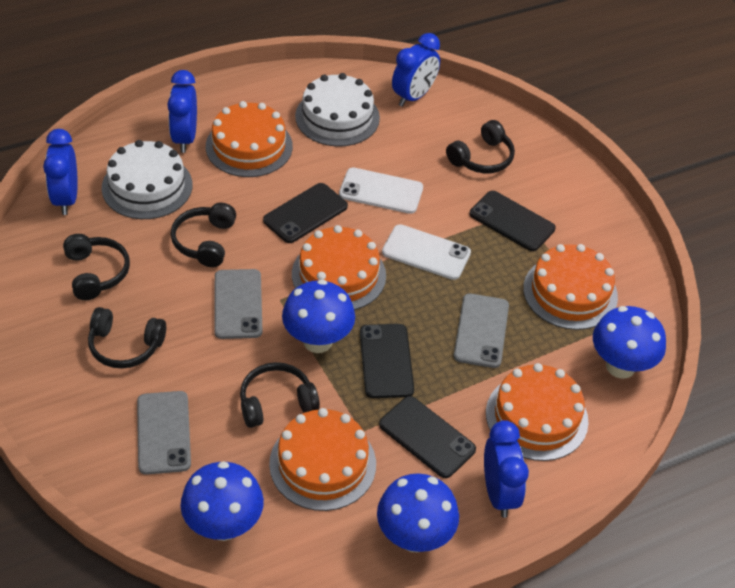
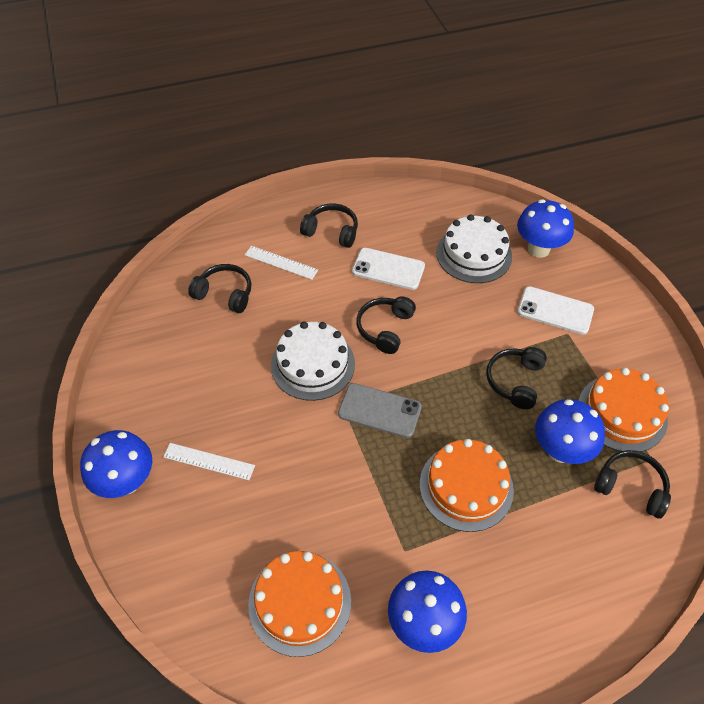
black phone: [263,183,348,243] [360,324,414,398] [379,396,476,478] [470,191,556,251] = 4 -> none = 0
blue clock: [43,129,78,215] [167,70,197,153] [392,33,440,107] [484,420,529,518] = 4 -> none = 0
grey phone: [137,391,191,475] [214,269,262,339] [454,293,509,368] = 3 -> [338,383,422,438] = 1
orange cake: [206,101,293,177] [269,408,376,511] [292,225,386,310] [486,363,589,461] [523,244,618,330] = 5 -> [248,551,351,657] [420,439,514,532] [578,368,669,452] = 3
white ruler: none = 0 -> [163,443,255,480] [245,246,318,280] = 2

